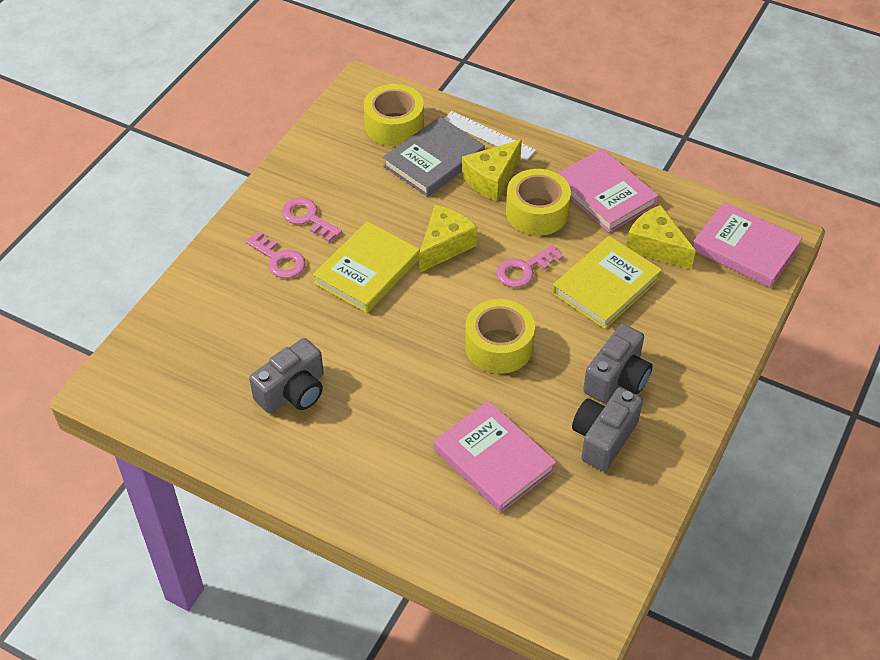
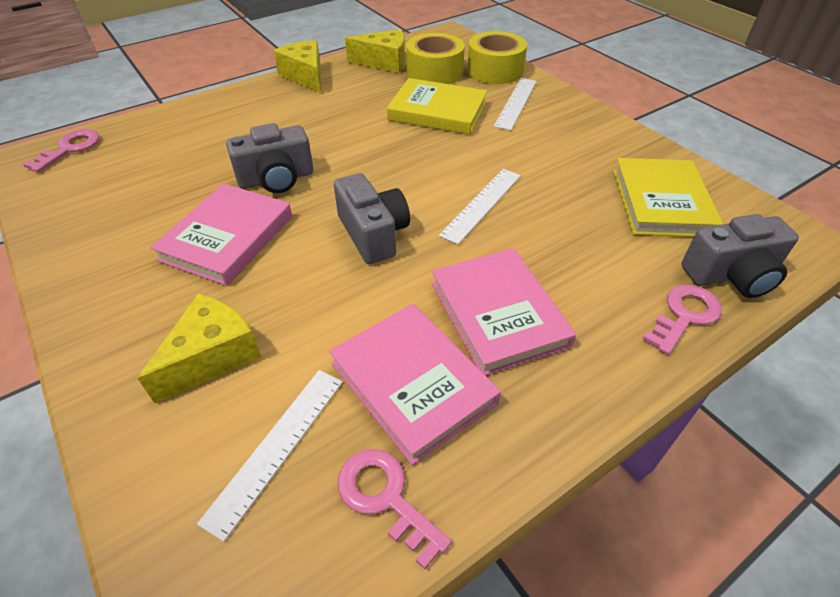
grey book: [383,116,485,197] = 1 -> none = 0
white ruler: [444,111,536,160] = 1 -> [197,370,343,542] [439,169,521,244] [494,78,537,130] = 3
yellow tape: [364,84,424,146] [465,299,535,374] [506,169,571,236] = 3 -> [406,33,465,84] [467,31,527,84] = 2

